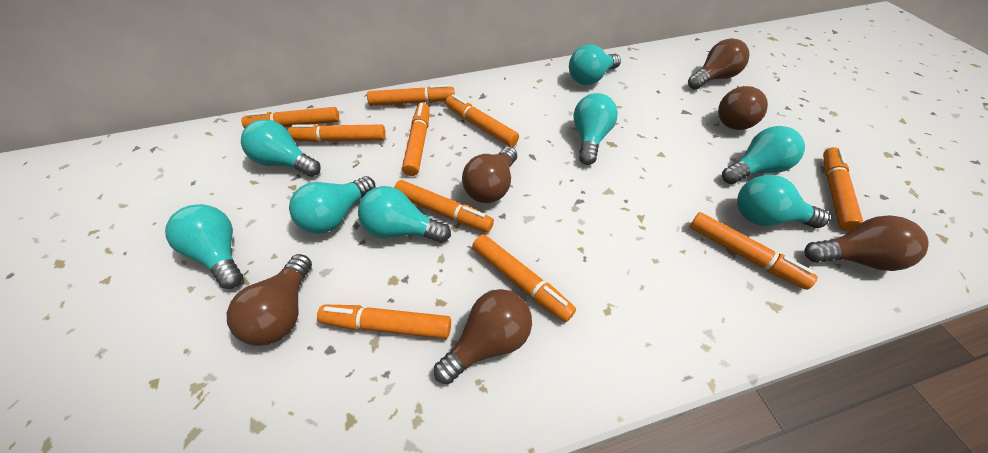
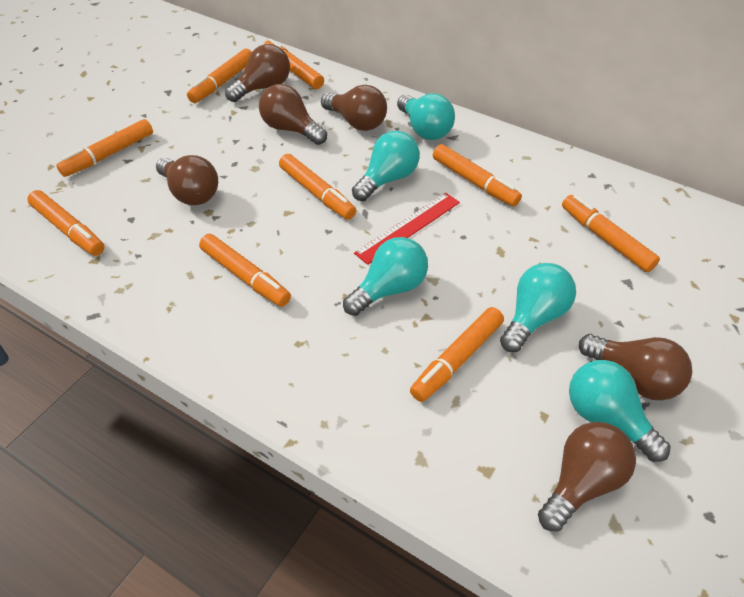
orange marker: [241,107,339,128] [288,124,386,142] [317,305,451,339] [367,84,455,106] [394,180,494,232] [402,103,430,176] [445,94,519,147] [472,234,576,322] [690,212,818,290] [823,147,863,232] = 10 -> [27,190,105,256] [56,119,153,177] [187,49,252,103] [199,234,291,307] [264,39,324,89] [279,154,356,220] [410,307,504,402] [433,144,522,207] [562,195,660,272] = 9
red ruler: none = 0 -> [354,193,460,265] = 1
turquoise light bulb: [165,204,243,289] [241,119,321,177] [289,176,375,234] [358,186,451,243] [569,44,621,85] [574,93,618,165] [722,126,805,184] [737,175,830,228] = 8 -> [343,237,428,316] [352,131,420,201] [397,94,455,140] [500,263,576,352] [569,360,671,462] = 5

